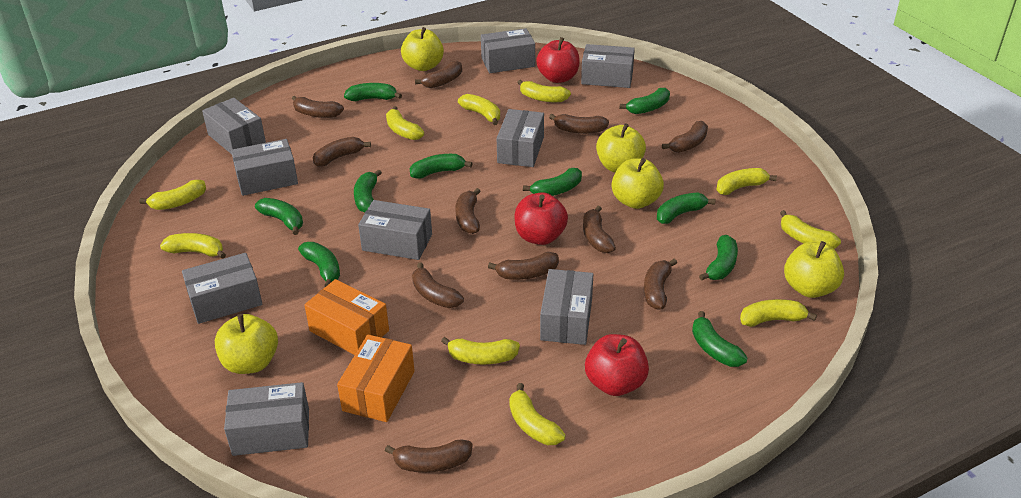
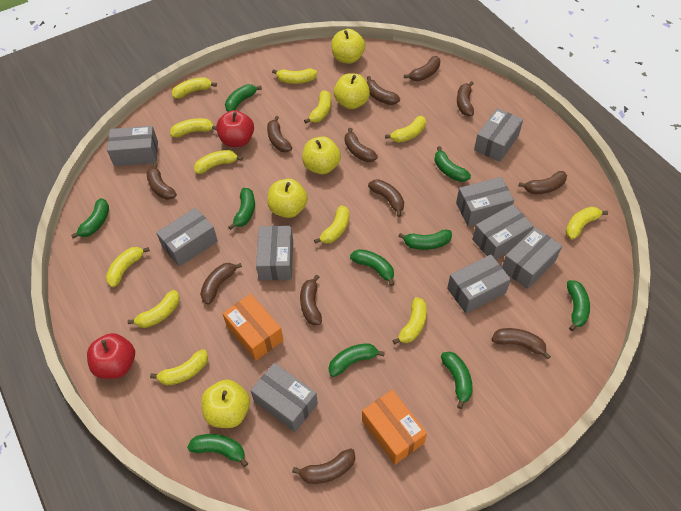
brown banana: [292,96,344,118] [313,137,371,167] [385,439,473,473] [412,263,464,308] [415,61,462,88] [455,188,481,234] [488,252,559,280] [549,114,609,134] [583,206,616,253] [644,259,677,310] [662,121,708,153] = 11 -> [147,163,177,200] [200,263,242,304] [267,116,292,152] [292,448,355,484] [300,275,322,325] [345,128,378,162] [367,76,400,105] [368,179,404,217] [404,56,440,81] [457,81,474,116] [492,328,551,360] [519,171,567,194] = 12
red apple: [515,192,568,245] [536,37,580,83] [585,334,649,396] = 3 -> [87,333,135,379] [216,110,254,147] = 2
yellow banana: [139,180,206,210] [160,233,226,259] [386,106,424,140] [441,337,520,364] [458,94,500,125] [509,383,565,445] [517,80,571,102] [716,168,777,195] [740,299,817,327] [780,210,841,249] = 10 -> [106,247,150,287] [128,290,180,328] [150,349,208,386] [170,118,217,137] [172,77,217,99] [194,150,243,174] [272,68,317,84] [304,90,331,123] [314,205,349,244] [385,116,426,143] [392,297,427,344] [565,207,608,239] = 12

